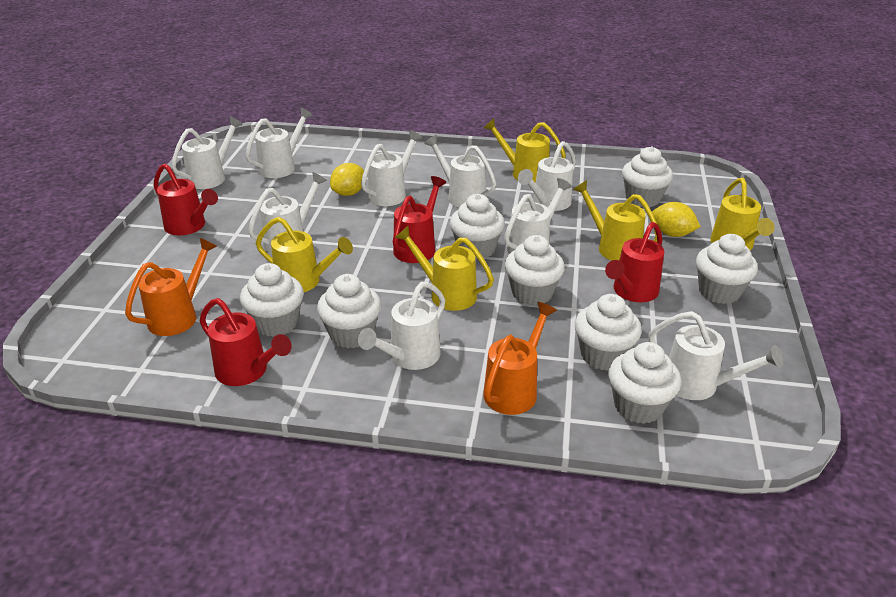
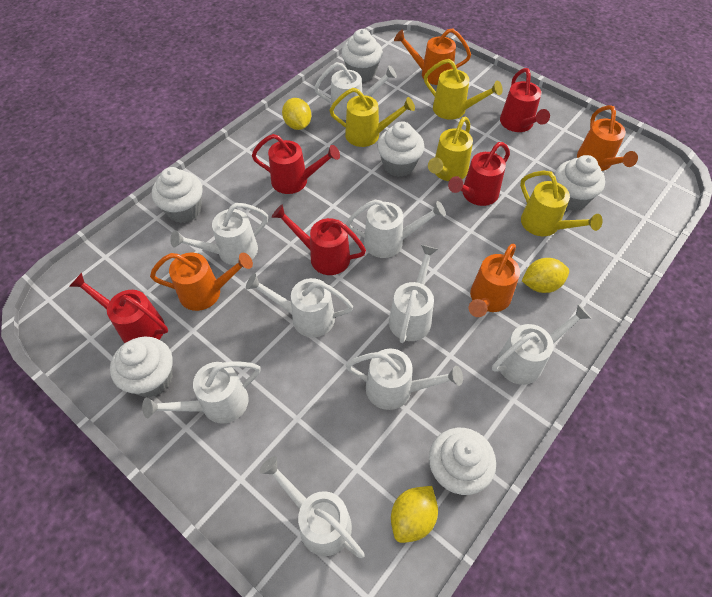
orange watering can: [125,238,217,336] [483,302,557,415] = 2 -> [150,253,253,311] [394,28,471,85] [469,243,520,317] [577,105,638,171] = 4
red watering can: [154,164,218,235] [200,298,292,386] [393,176,446,263] [605,222,664,302] = 4 -> [69,273,168,343] [252,134,340,194] [272,205,366,275] [448,142,510,206] [500,68,550,132] = 5
white cupcake: [240,263,304,337] [317,274,381,348] [450,194,505,260] [505,235,565,305] [575,294,642,371] [609,342,681,424] [622,147,673,207] [696,234,758,304] = 8 -> [110,337,173,397] [152,167,203,223] [341,29,383,82] [377,121,424,177] [429,428,496,495] [555,155,605,211] = 6
yellow lemon: [330,163,364,196] [652,202,701,237] = 2 -> [282,98,311,130] [391,486,438,543] [522,258,569,293] = 3
yellow watering can: [256,217,353,292] [395,226,494,311] [484,118,566,183] [573,180,657,260] [710,178,775,251] = 5 -> [329,88,415,147] [424,59,503,120] [428,117,473,181] [520,171,603,236] = 4

